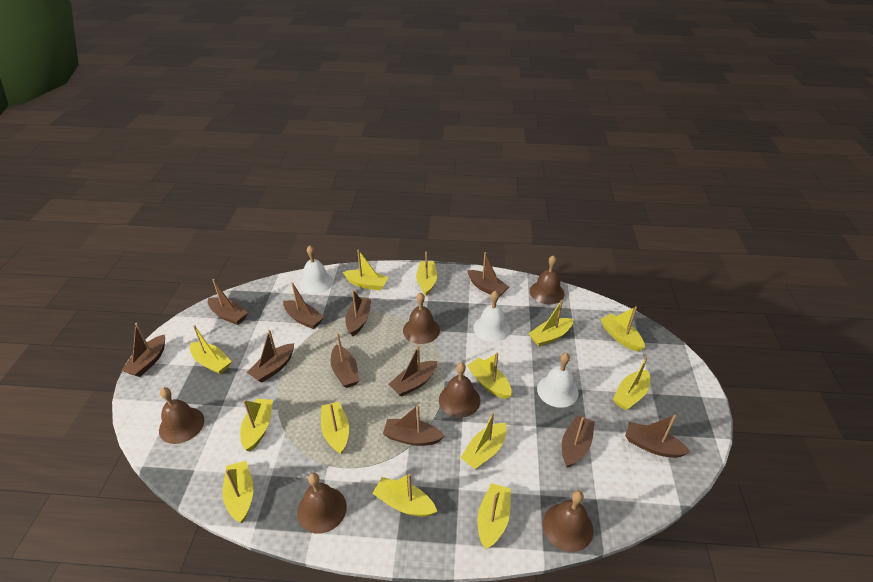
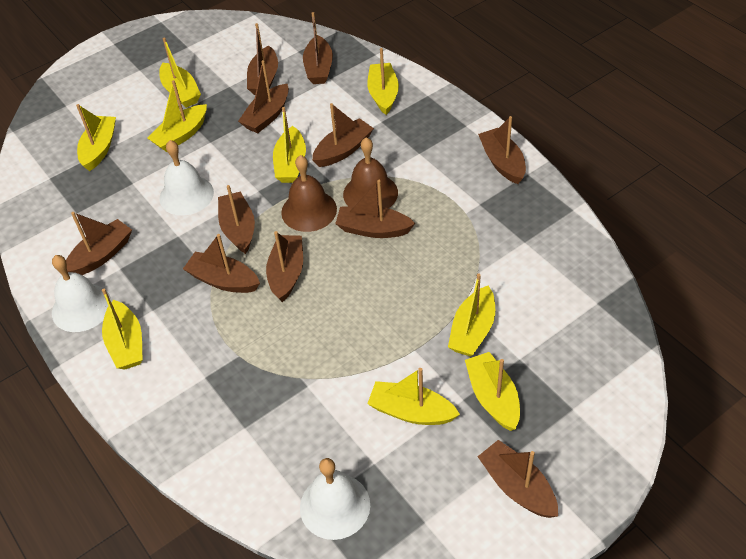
brown bell: [159,387,205,444] [297,473,347,534] [403,292,440,344] [439,362,480,418] [530,255,564,304] [543,490,593,552] = 6 -> [281,155,337,232] [343,137,398,208] = 2
yellow boat: [190,325,232,374] [223,461,254,523] [240,399,273,452] [321,401,349,454] [343,249,389,291] [372,473,437,517] [416,251,437,296] [460,412,507,470] [467,353,512,399] [477,483,511,549] [528,300,573,347] [600,306,645,352] [613,357,650,410] = 13 -> [76,104,116,171] [102,289,143,370] [147,80,207,152] [159,37,201,108] [273,107,306,183] [367,48,399,115] [367,368,460,425] [448,274,495,356] [465,352,520,431] = 9

